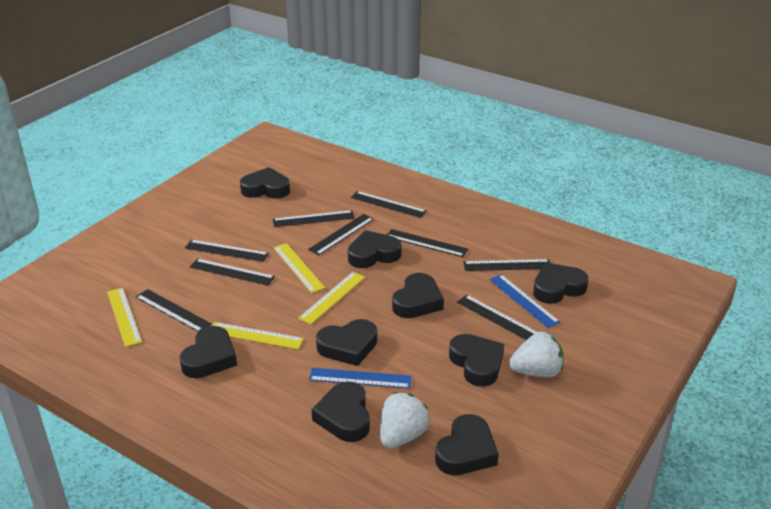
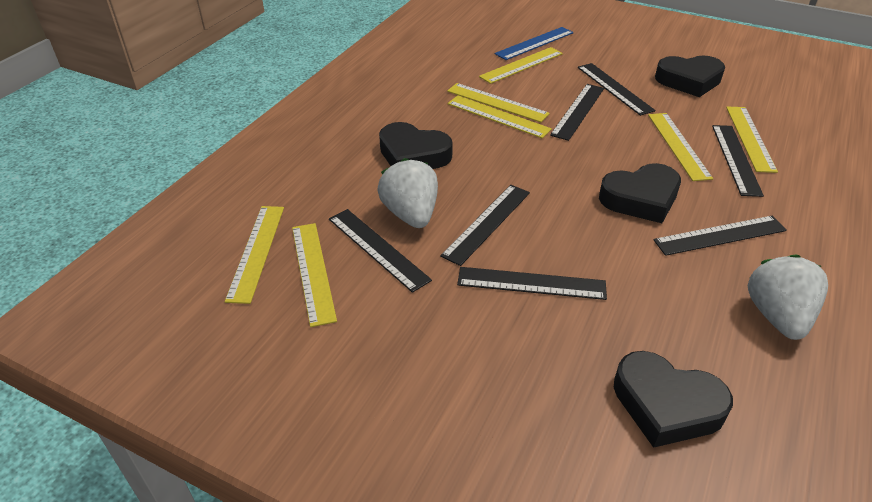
black heart: [179,326,237,378] [240,167,290,199] [311,382,370,442] [316,319,377,366] [348,230,402,268] [392,273,444,318] [435,414,499,475] [449,334,504,387] [533,262,589,304] = 9 -> [379,122,453,169] [599,163,681,223] [614,351,733,448] [655,56,725,97] = 4
black ruler: [136,289,212,332] [185,240,269,262] [190,259,275,286] [273,210,355,227] [308,214,374,256] [351,191,427,218] [387,229,468,257] [457,295,538,340] [463,259,550,271] = 9 -> [329,209,432,293] [440,185,530,266] [457,267,607,300] [550,84,604,141] [578,63,656,116] [654,215,787,256] [712,125,764,197] = 7
blue ruler: [309,368,412,389] [489,274,560,328] = 2 -> [495,27,574,60] = 1
yellow ruler: [107,288,142,347] [212,322,304,349] [273,243,325,293] [298,272,365,325] = 4 -> [225,206,284,304] [292,223,337,327] [447,83,550,122] [447,95,552,138] [479,47,563,84] [648,113,713,181] [726,107,778,173] = 7

